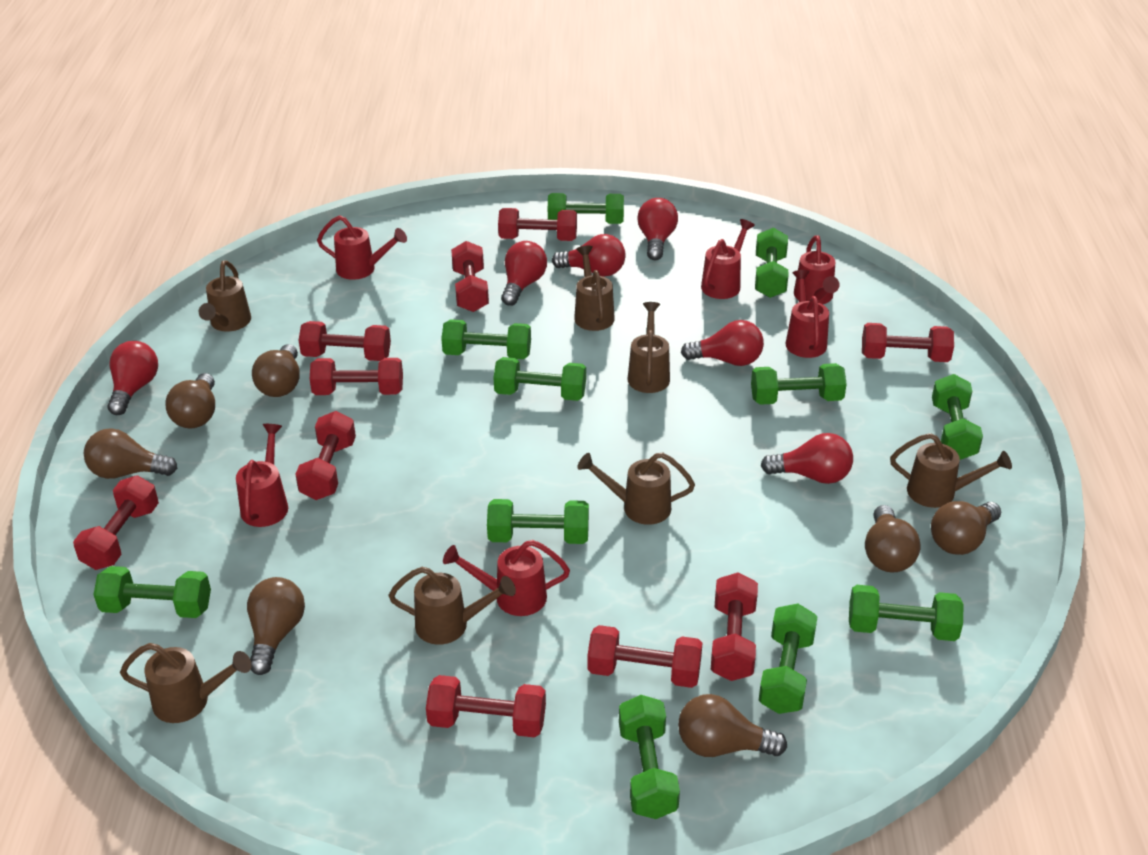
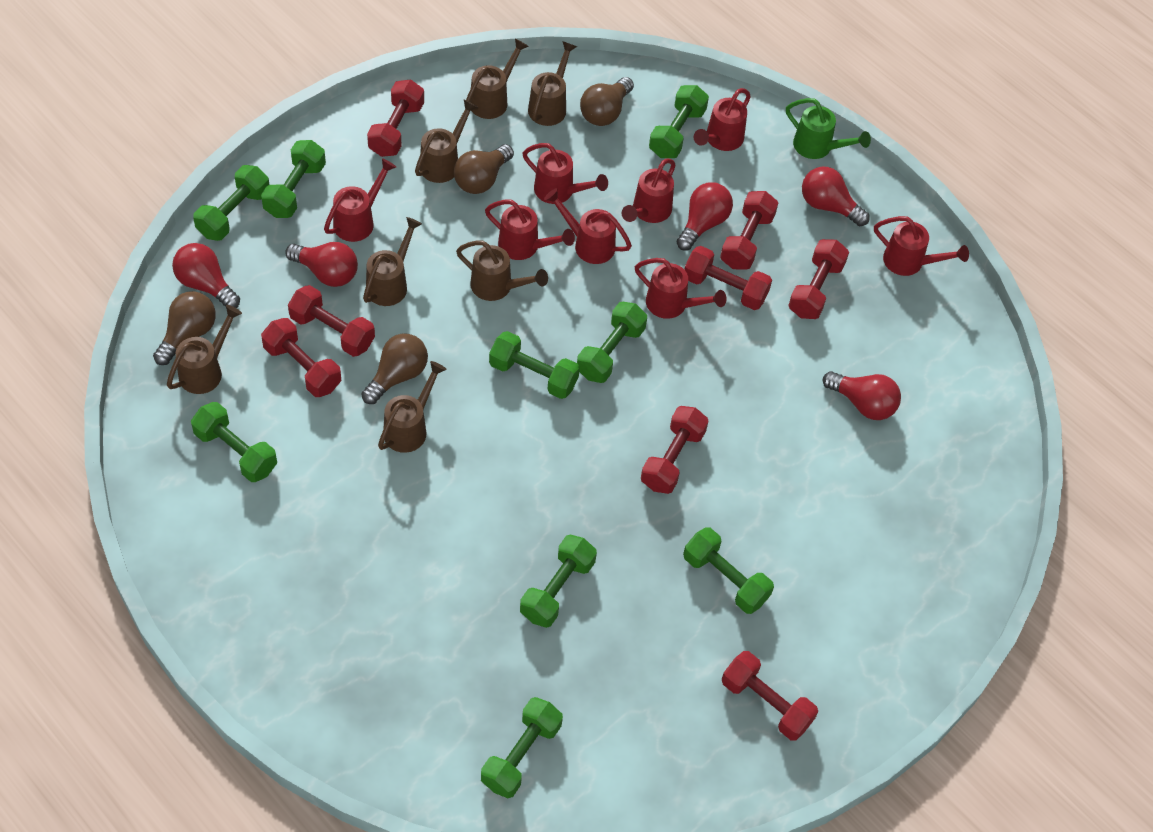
brown light bulb: [84,428,177,479] [166,373,215,429] [247,577,305,675] [252,344,300,397] [678,694,787,757] [865,505,920,572] [931,501,1001,555] = 7 -> [153,291,216,365] [361,333,428,404] [454,144,514,194] [580,77,634,126] = 4
green dumbbell: [93,566,211,618] [441,319,531,359] [487,499,589,544] [493,357,586,401] [548,193,624,224] [619,695,680,819] [751,363,847,405] [755,228,788,298] [759,604,818,714] [849,585,964,641] [932,374,983,460] = 11 -> [191,402,277,482] [193,165,269,241] [261,140,326,218] [481,697,563,798] [489,331,580,399] [520,535,597,628] [577,302,647,383] [649,85,709,158] [683,527,774,614] = 9
green watering can: none = 0 -> [786,98,871,159] = 1
red dumbbell: [73,475,159,570] [295,411,356,500] [298,321,391,361] [310,358,403,395] [426,675,546,738] [451,241,489,312] [498,208,577,241] [587,625,702,688] [711,573,758,681] [862,323,954,362] = 10 -> [261,318,342,397] [288,285,375,357] [367,80,424,157] [641,406,708,494] [684,246,772,310] [720,191,778,270] [722,651,818,741] [788,239,849,319] = 8
red light bulb: [107,341,158,415] [501,241,547,306] [552,234,626,277] [637,198,678,260] [681,320,764,366] [761,433,853,484] = 6 -> [172,243,240,308] [285,242,358,287] [677,182,733,251] [802,166,870,226] [823,371,901,420] = 5
red watering can: [236,424,288,527] [317,215,407,280] [443,540,570,616] [701,219,755,299] [786,270,829,358] [794,235,840,304] = 6 -> [324,158,396,242] [485,199,575,260] [523,143,608,204] [544,188,632,264] [622,159,675,223] [635,258,726,319] [694,88,751,151] [874,216,969,276] = 8

